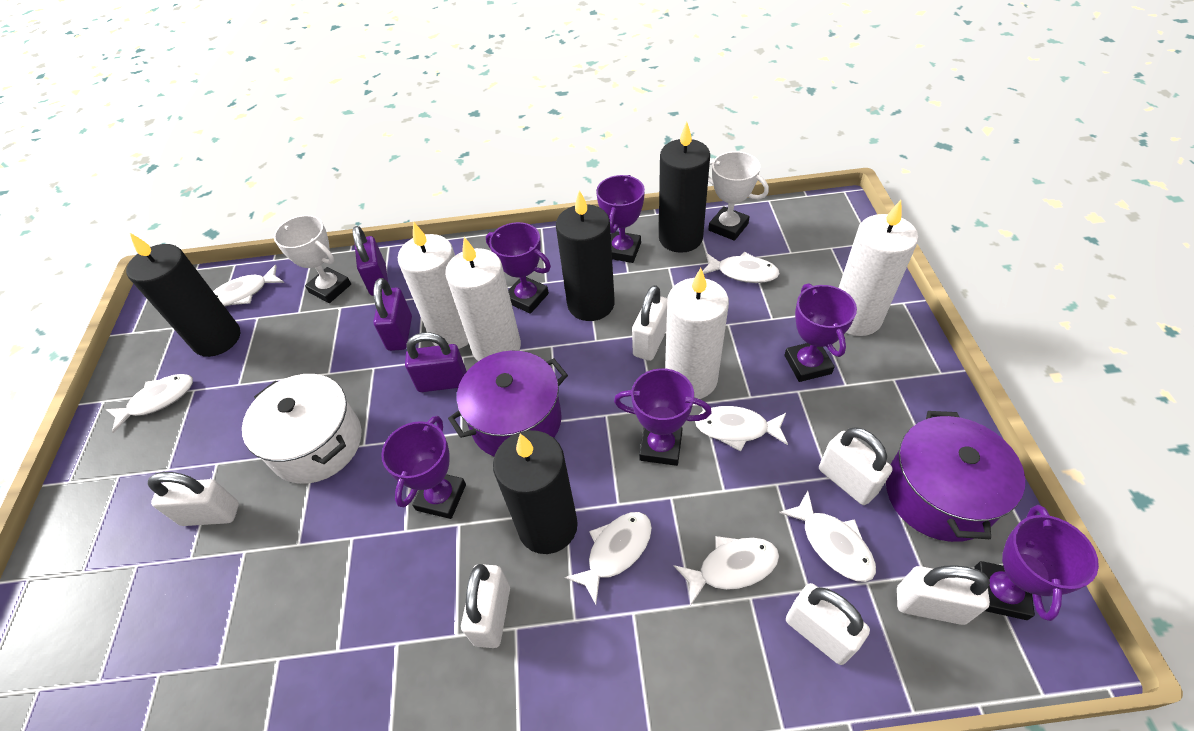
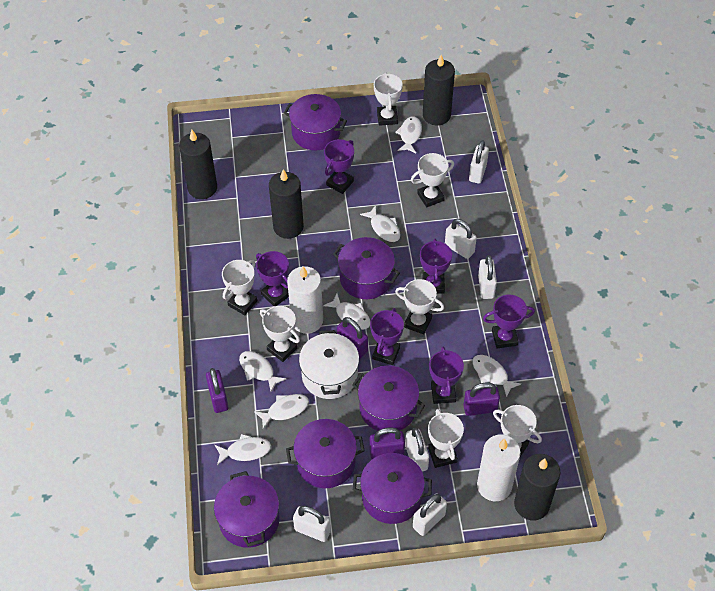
purple padlock: [353,226,388,296] [373,278,412,351] [405,332,467,392] = 3 -> [206,368,229,413] [337,317,368,358] [370,427,405,459] [463,383,500,416] = 4
purple pot: [448,351,568,456] [886,411,1025,542] = 2 -> [214,471,280,548] [284,94,347,150] [286,419,365,488] [333,237,400,299] [352,366,425,431] [353,453,432,524] = 6
white candle: [398,222,469,349] [445,237,521,361] [665,268,729,399] [839,200,918,336] = 4 -> [287,266,323,334] [477,434,521,501] = 2
white trophy: [274,215,351,303] [708,151,769,241] = 2 -> [222,260,258,315] [260,306,300,362] [374,73,403,126] [395,279,444,334] [411,153,454,207] [428,409,464,468] [493,405,542,456] = 7

